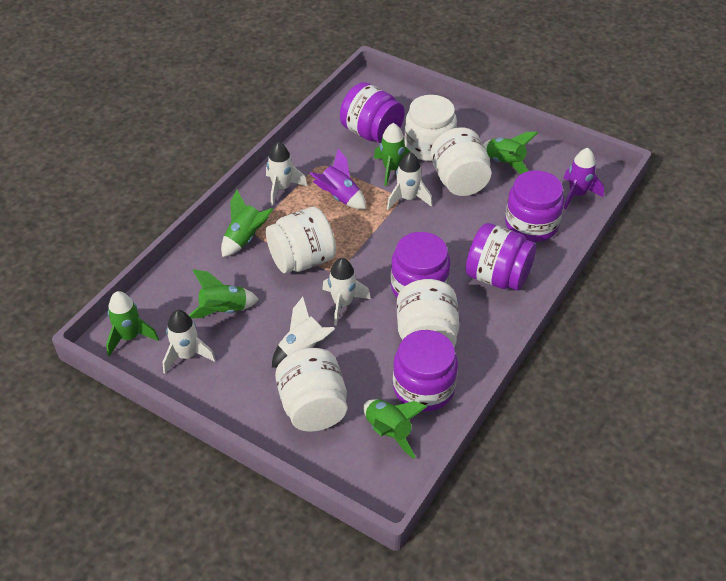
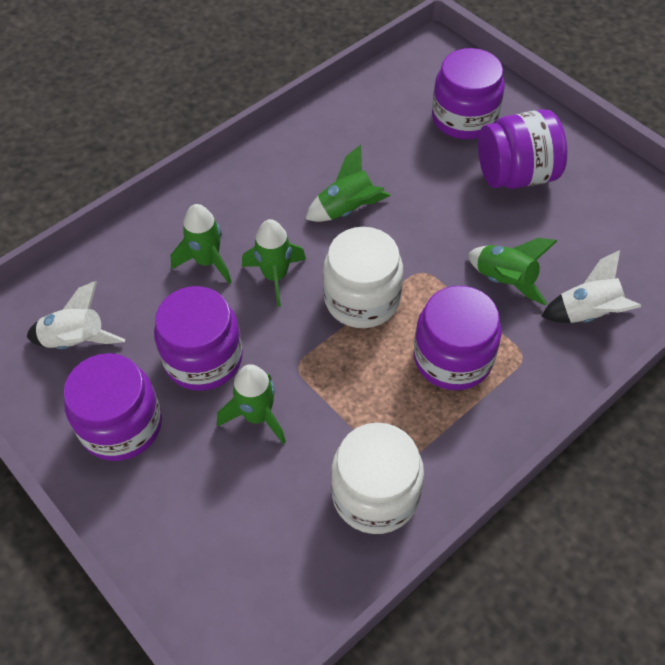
green rocket: [106,291,159,356] [189,269,259,319] [221,190,274,257] [363,399,427,459] [374,123,411,186] [483,132,538,174] = 6 -> [171,204,231,284] [217,364,286,444] [242,219,306,307] [306,145,391,222] [468,238,557,305] = 5
purple rocket: [309,149,366,209] [563,148,604,209] = 2 -> none = 0
white jar: [266,207,336,273] [275,348,347,432] [397,279,459,346] [405,95,457,161] [431,127,492,196] = 5 -> [323,227,403,328] [331,423,424,534] = 2
white rocket: [163,310,216,374] [266,142,307,206] [272,297,335,367] [322,258,371,326] [387,152,433,210] = 5 -> [27,281,125,349] [541,250,641,323] = 2

